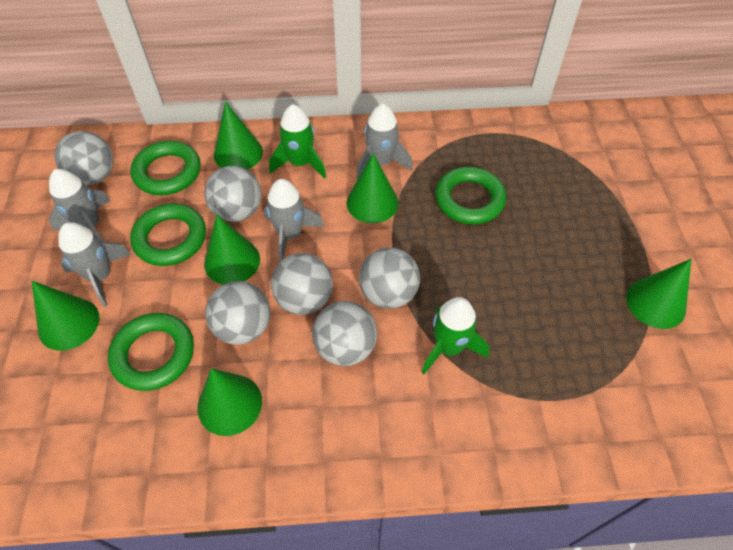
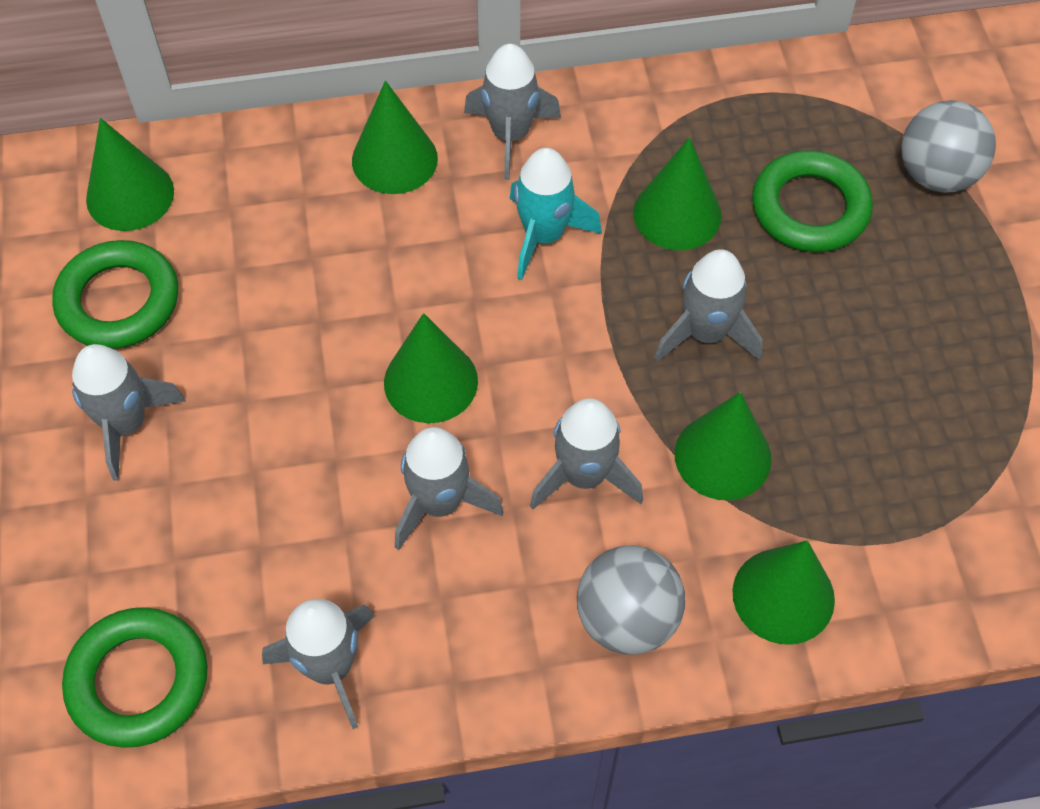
green ring: [108,313,194,391] [130,141,200,195] [130,203,206,266] [435,167,506,225] = 4 -> [52,240,178,349] [62,607,207,748] [752,150,873,252] = 3
green rocket: [269,104,326,179] [421,297,489,374] = 2 -> none = 0
grey ball: [54,131,113,185] [204,166,261,222] [205,281,270,345] [271,253,333,315] [312,301,377,366] [359,248,420,309] = 6 -> [577,545,685,655] [901,100,996,193] = 2
grey rocket: [49,169,111,242] [59,222,131,307] [264,179,324,262] [356,104,412,179] = 4 -> [72,344,186,481] [262,599,375,729] [395,427,504,550] [464,44,561,180] [530,398,643,509] [654,249,763,362] = 6
turquoise rocket: none = 0 -> [510,148,602,280] = 1

